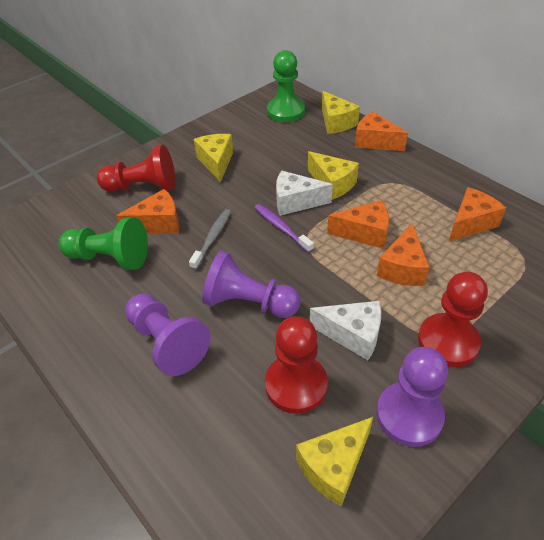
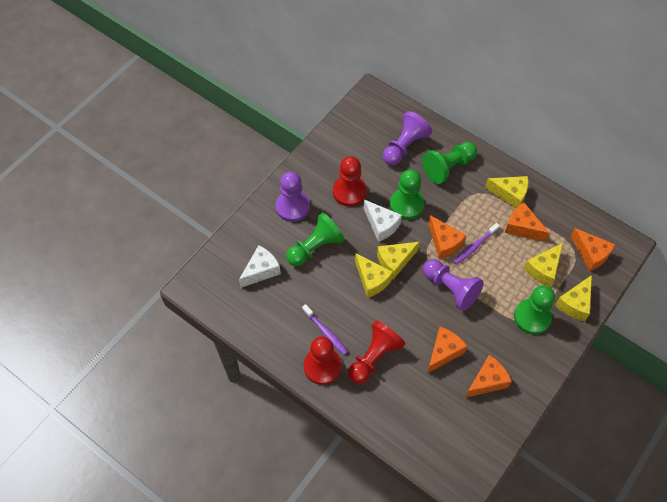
green pawn: [59,217,148,270] [267,50,305,122] = 2 -> [286,212,345,266] [390,169,424,220] [422,142,477,184] [514,285,555,335] = 4
grey toothbrush: [189,209,231,270] = 1 -> none = 0
purple toothbrush: [255,204,314,253] = 1 -> [302,304,348,355] [453,223,500,265] = 2
yellow cheese: [194,134,233,183] [296,417,373,506] [308,151,359,200] [322,91,360,134] = 4 -> [355,253,393,298] [377,242,420,279] [485,176,528,208] [524,243,563,287] [555,275,592,321] = 5

